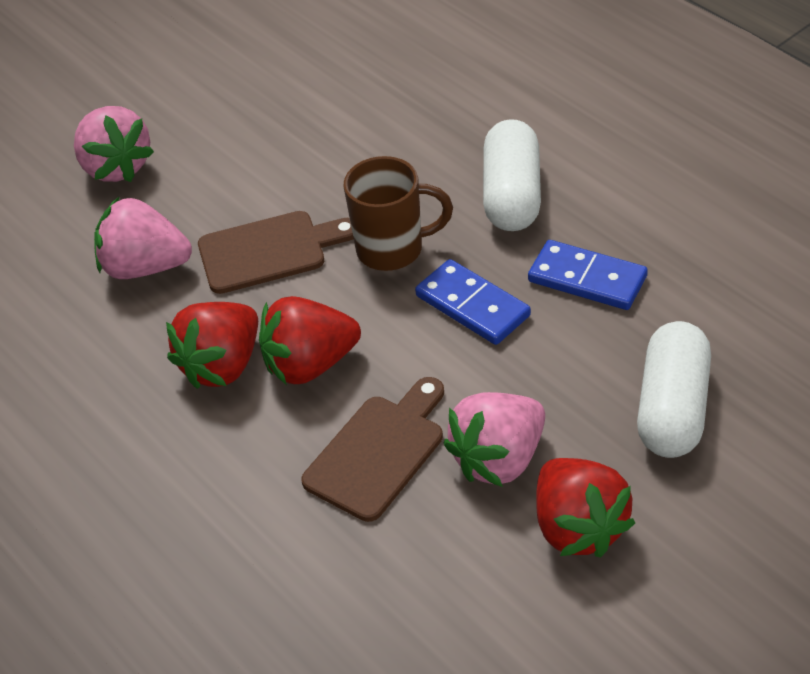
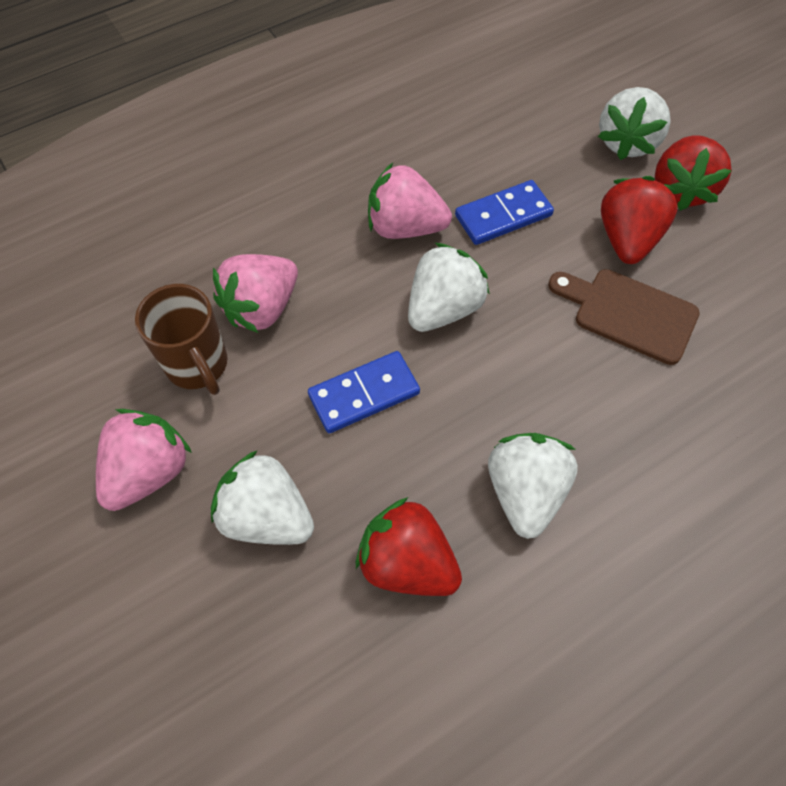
brown cutting board: [198,211,354,294] [301,377,444,522] = 2 -> [548,269,700,365] = 1
white capsule: [483,119,541,231] [637,321,711,458] = 2 -> none = 0
white strawberry: none = 0 -> [211,450,314,545] [408,243,490,332] [488,433,578,539] [598,87,671,160] = 4

